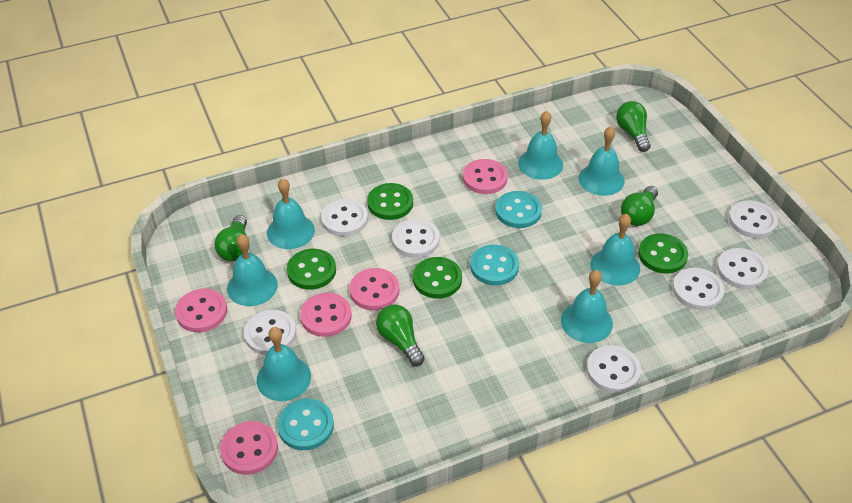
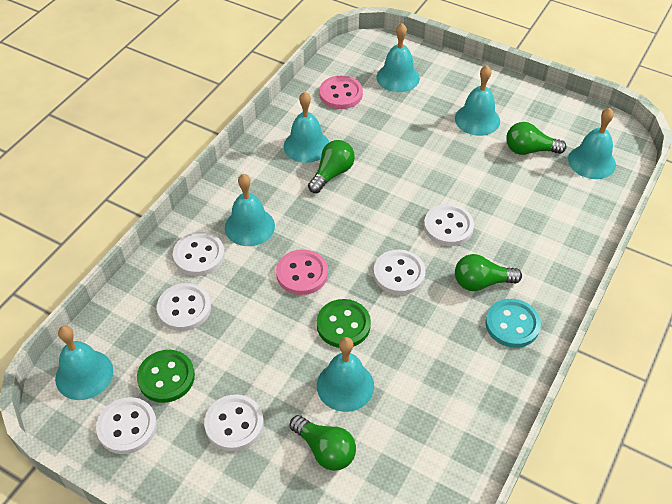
green button: [287,249,336,290] [367,183,413,220] [413,257,462,298] [638,233,688,274] = 4 -> [137,350,195,403] [317,299,371,348] = 2
pink button: [175,289,227,332] [220,421,278,475] [300,293,352,337] [349,268,399,310] [463,159,508,194] = 5 -> [276,249,328,295] [319,76,363,109] = 2
turquoise button: [277,399,334,450] [470,245,519,286] [495,191,542,228] = 3 -> [485,299,541,348] = 1
white button: [244,310,296,355] [321,199,368,236] [392,219,440,258] [587,345,641,393] [673,268,725,310] [717,248,768,289] [729,200,778,238] = 7 -> [96,397,157,454] [157,283,211,331] [173,232,225,276] [204,394,264,451] [373,250,426,295] [424,204,474,246] = 6

